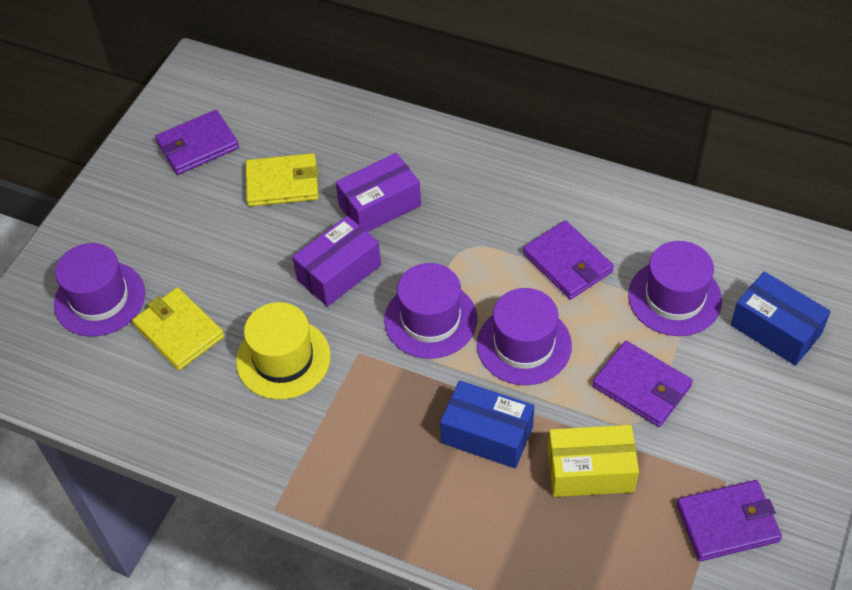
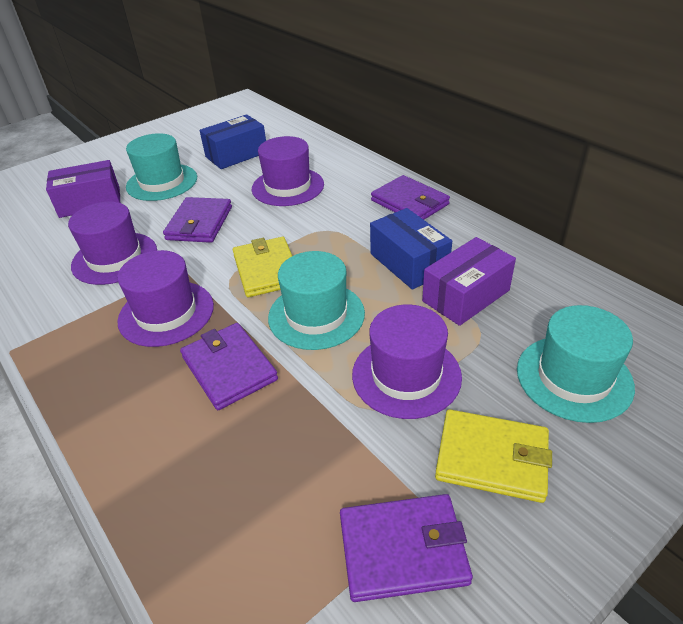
turquoise hat: none = 0 -> [126,133,197,201] [268,251,365,350] [517,305,635,423] = 3
yellow box: [548,425,639,497] = 1 -> none = 0
yellow hat: [236,302,331,400] = 1 -> none = 0

